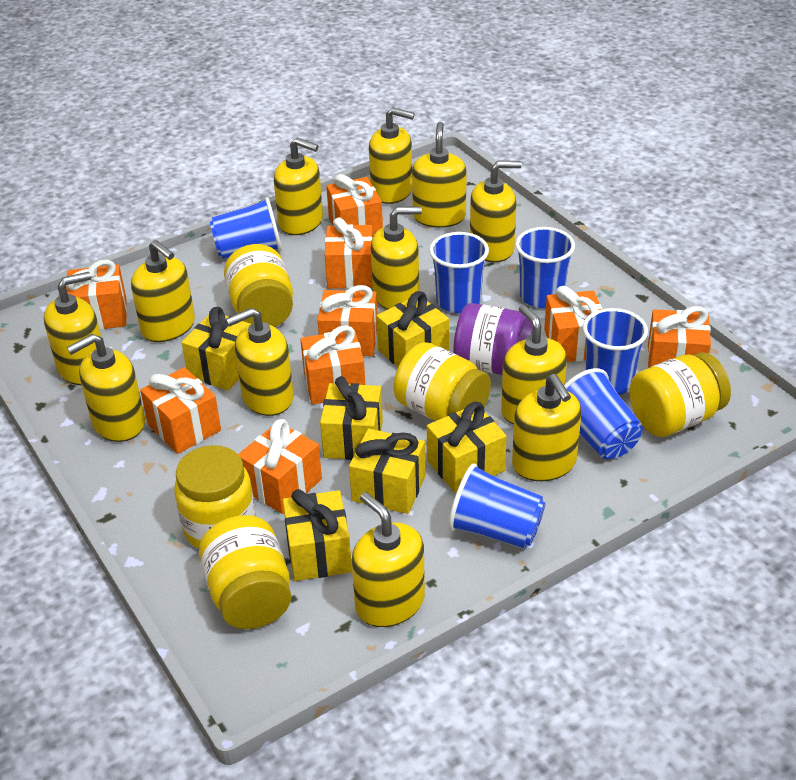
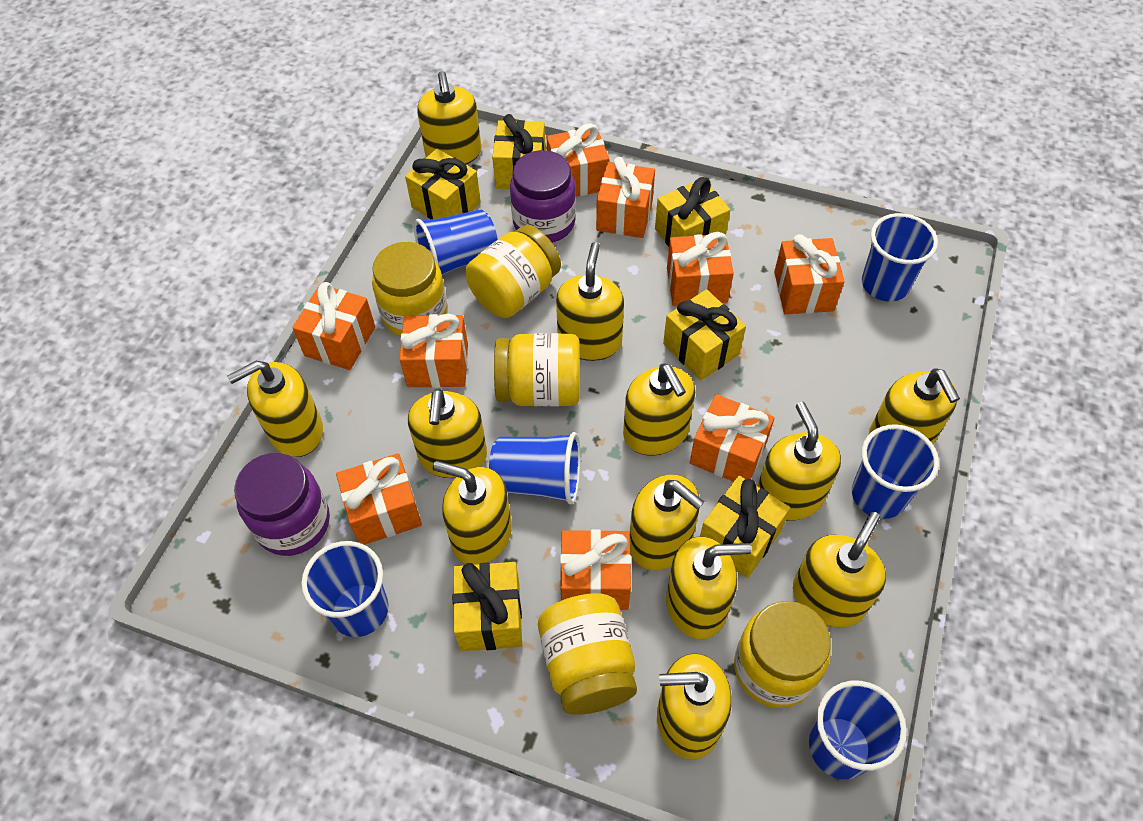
purple jar: [453,303,533,375] = 1 -> [234,453,330,556] [510,150,576,243] = 2

